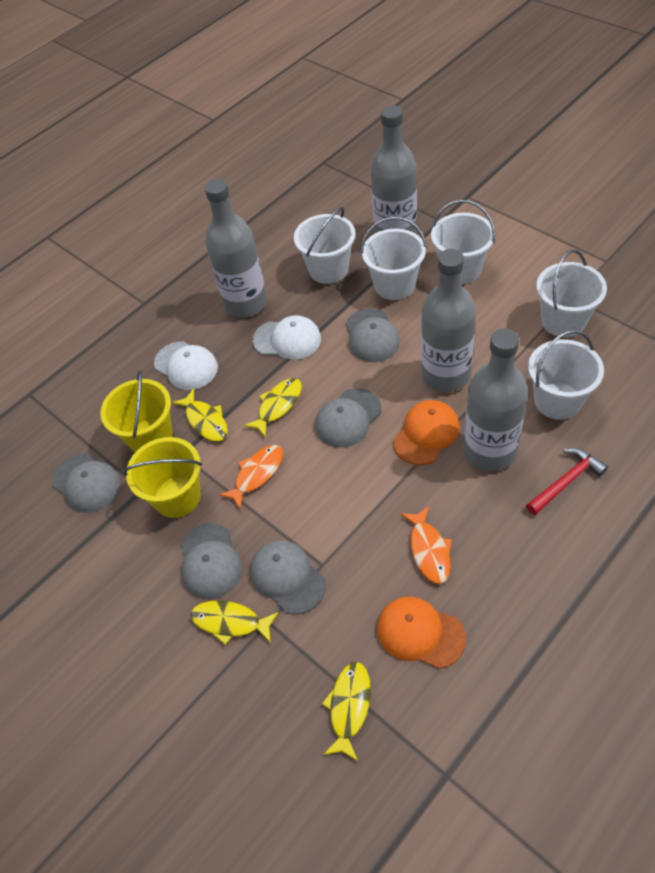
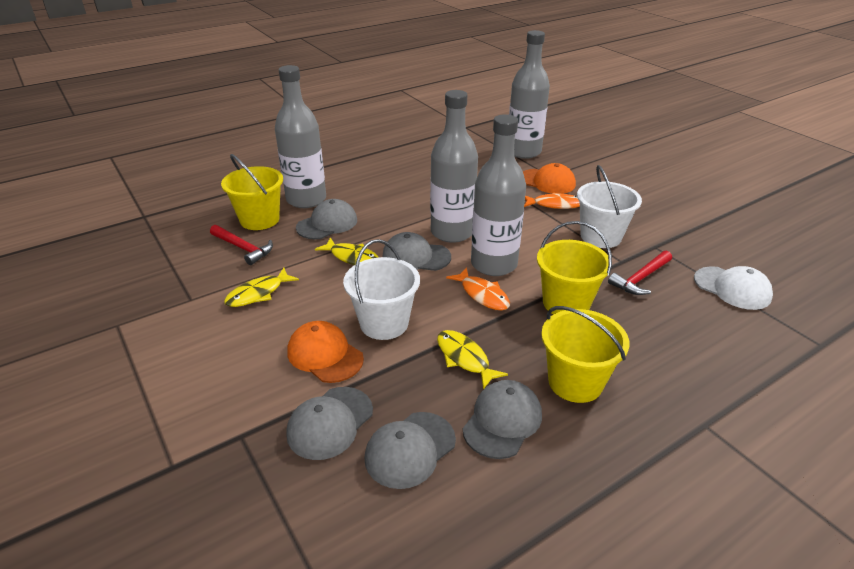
red hammer: [526,448,608,515] = 1 -> [210,225,273,265] [608,250,672,295] = 2
white bucket: [294,207,356,284] [361,217,427,300] [431,200,495,284] [528,330,604,420] [536,249,607,338] = 5 -> [343,239,420,340] [577,165,642,248] = 2
white cap: [154,341,218,390] [253,315,321,360] = 2 -> [694,266,773,310] = 1
yellow bucket: [101,370,173,453] [123,437,202,518] = 2 -> [221,154,283,230] [537,221,612,314] [541,306,629,403] = 3
yellow fish: [172,388,228,441] [191,600,279,645] [244,378,302,438] [322,662,371,761] = 4 -> [224,268,299,307] [315,237,379,265] [437,330,508,390] = 3

